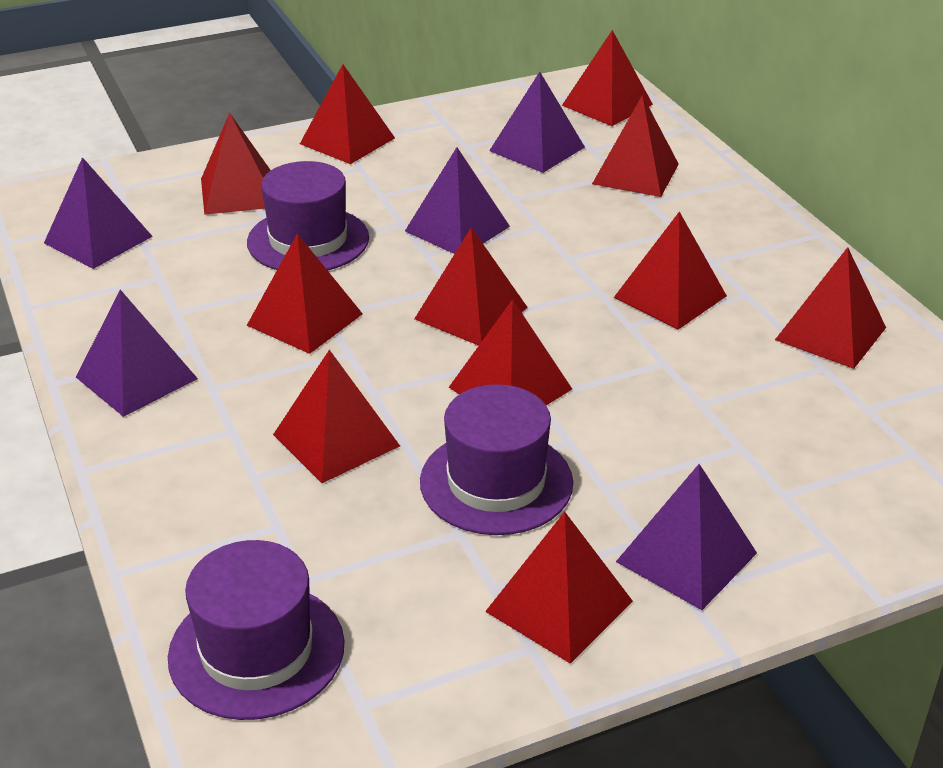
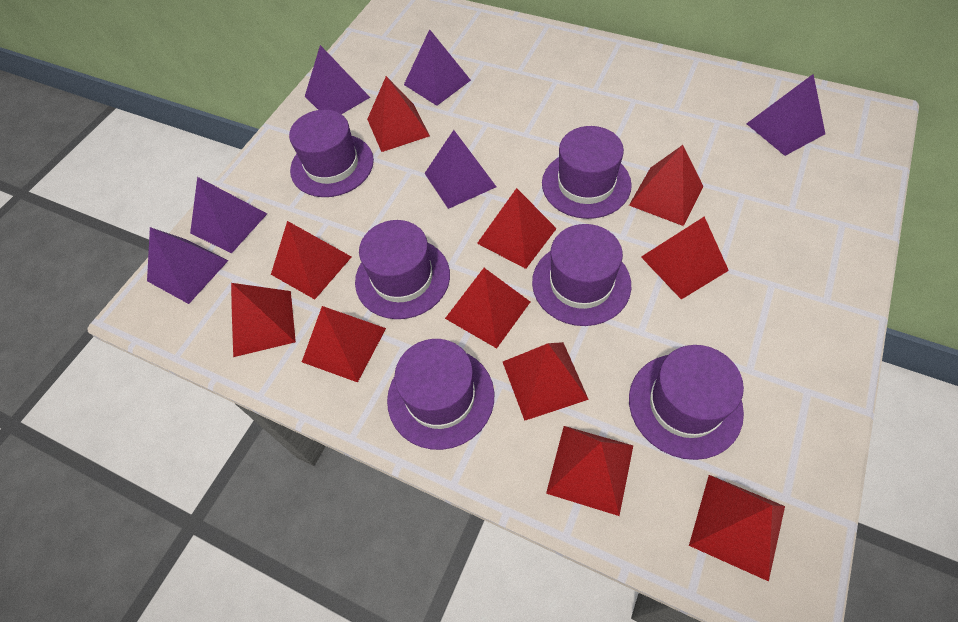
purple hat: [168,540,345,720] [247,161,369,270] [420,384,573,535] = 3 -> [289,110,374,197] [355,220,450,319] [387,339,494,450] [532,224,631,326] [542,126,632,219] [629,345,744,460] = 6
purple pyramid: [44,157,153,269] [76,290,198,417] [405,147,510,254] [489,72,585,173] [616,464,757,610] = 5 -> [147,227,228,304] [190,177,267,254] [305,45,370,114] [404,29,471,106] [424,130,496,209] [746,74,825,156] = 6

